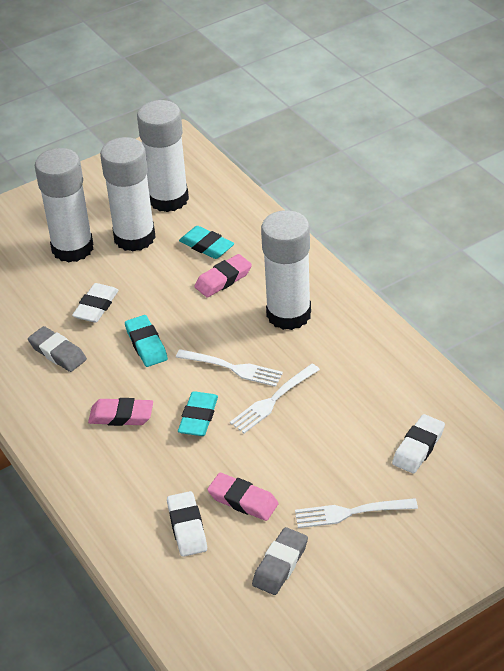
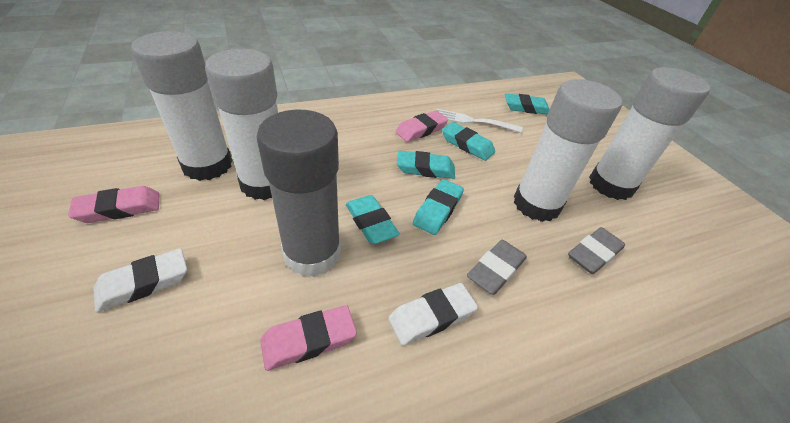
grey glue stick: none = 0 -> [256,110,341,277] = 1
turquoise eraser: [125,315,168,367] [178,391,218,436] [179,226,234,259] = 3 -> [346,195,400,244] [397,151,455,179] [413,179,464,235] [442,122,495,161] [505,93,550,115] = 5
white eraser: [72,283,119,323] [167,491,207,557] [392,414,445,473] = 3 -> [93,249,187,312] [388,283,478,345] = 2
white fork: [176,349,283,387] [230,364,320,433] [295,498,418,528] = 3 -> [436,108,523,133] = 1

